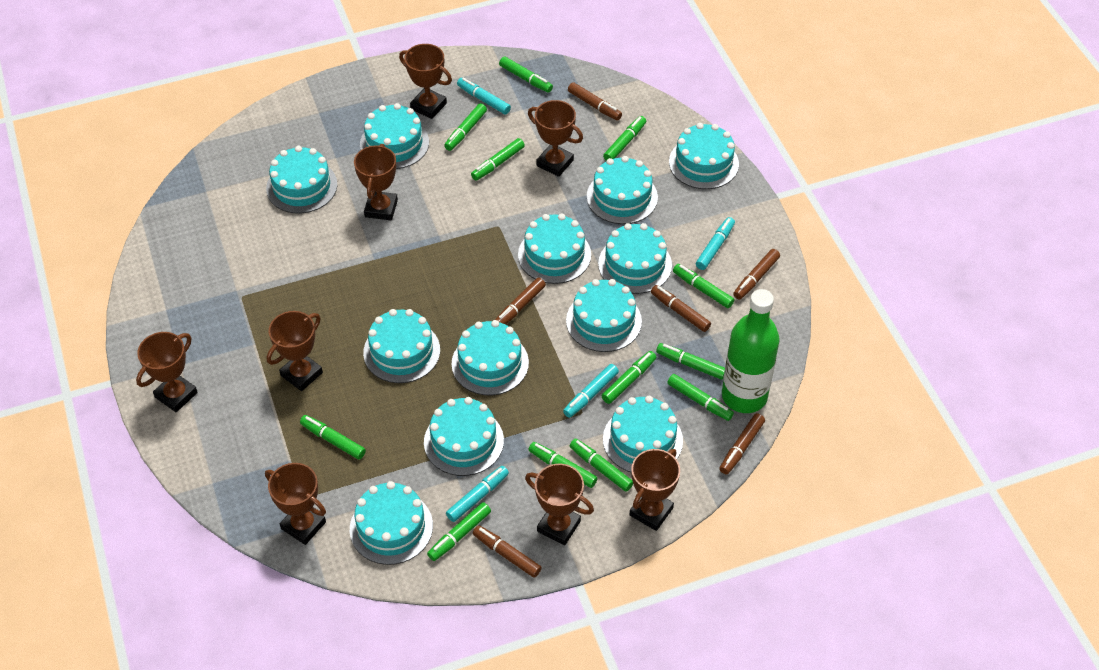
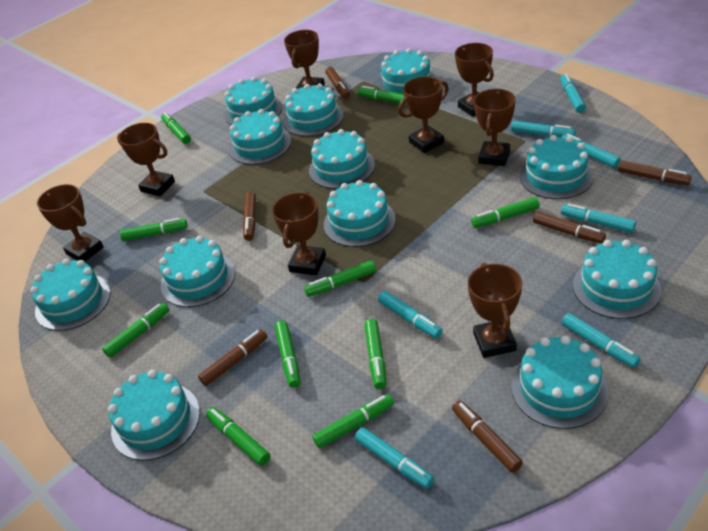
green bottle: [722,289,780,413] = 1 -> none = 0
green marker: [300,415,366,459] [427,502,491,561] [444,103,487,151] [471,138,525,181] [499,56,553,93] [528,442,598,488] [570,439,633,492] [602,351,656,404] [603,116,646,161] [656,343,725,380] [667,374,734,421] [673,264,734,308] = 12 -> [102,303,169,358] [120,218,187,241] [161,112,191,144] [206,407,270,466] [275,321,301,388] [304,260,376,297] [312,394,394,448] [358,86,407,105] [364,319,386,389] [471,197,540,228] = 10
turquoise marker: [446,466,509,522] [457,78,511,114] [563,364,619,418] [696,217,735,270] = 4 -> [355,428,434,489] [378,291,443,339] [511,121,576,137] [560,74,586,113] [561,203,636,233] [562,134,621,168] [562,313,641,368] = 7

